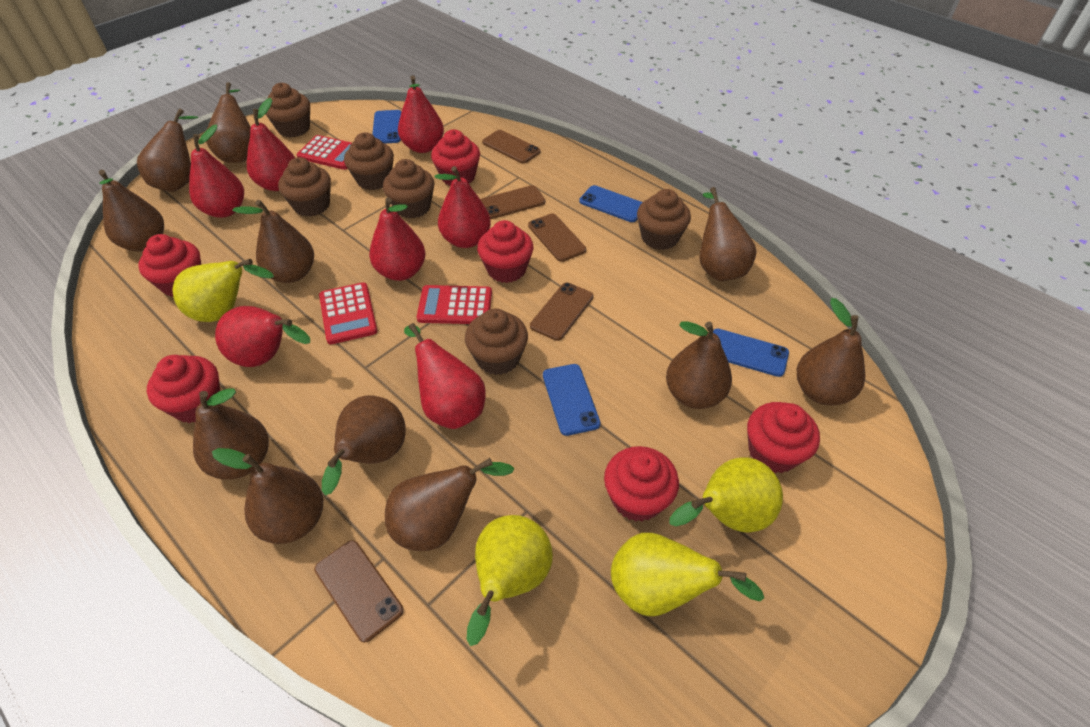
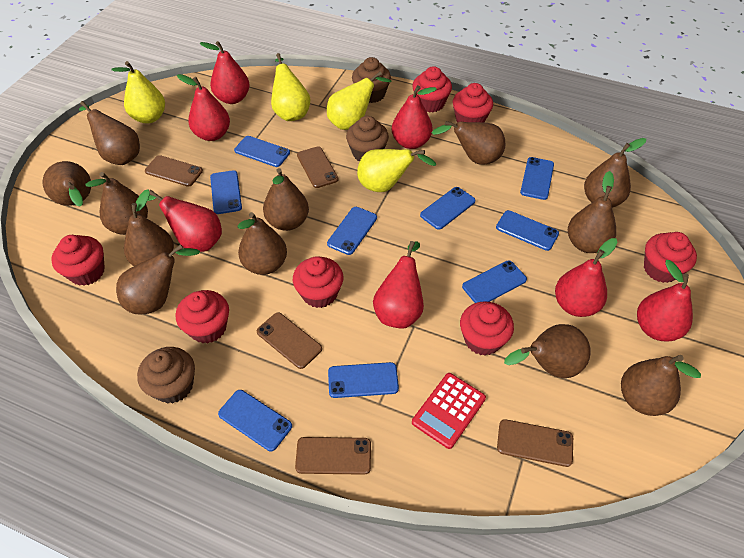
blue phone: [372,110,401,144] [543,364,600,436] [579,185,642,222] [713,329,789,377] = 4 -> [210,170,242,214] [218,390,292,451] [234,136,290,167] [327,207,377,255] [328,362,399,398] [420,187,475,230] [462,260,527,303] [496,210,559,251] [520,157,554,200] = 9
brown cupcake: [266,83,310,138] [278,157,331,217] [344,132,394,190] [383,159,434,218] [465,309,528,375] [637,189,691,250] = 6 -> [137,347,195,404] [346,116,389,161] [352,57,391,103] = 3
brown pear: [99,170,164,251] [137,109,198,192] [193,389,269,479] [206,82,251,163] [212,448,323,544] [232,200,314,283] [322,395,406,496] [385,458,514,551] [666,322,732,409] [699,187,756,281] [797,298,865,406] = 11 -> [43,161,91,207] [79,101,140,165] [85,172,148,235] [116,244,200,315] [124,189,174,266] [237,212,287,275] [263,168,309,231] [432,121,505,165] [504,324,591,378] [568,171,616,253] [584,138,646,208] [621,355,701,416] = 12
red calculator: [297,135,352,170] [319,282,377,344] [417,285,492,324] = 3 -> [412,373,486,449] = 1
red cupcake: [138,234,201,297] [147,355,220,423] [431,129,480,186] [477,220,533,283] [604,446,679,522] [747,402,820,473] = 6 -> [51,235,105,286] [176,290,229,344] [293,256,343,308] [412,66,452,113] [453,83,493,123] [460,301,514,356] [644,232,697,283] = 7

